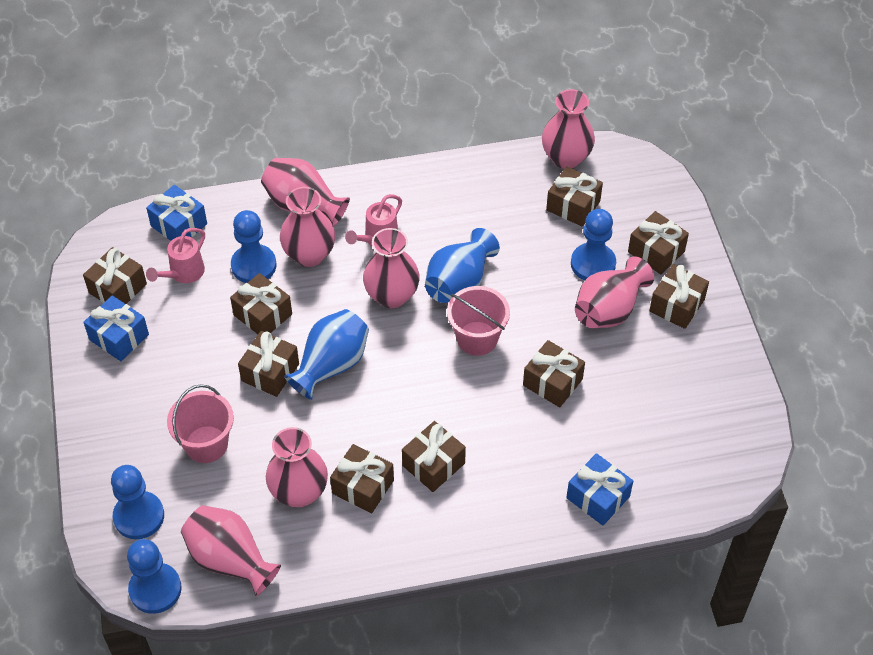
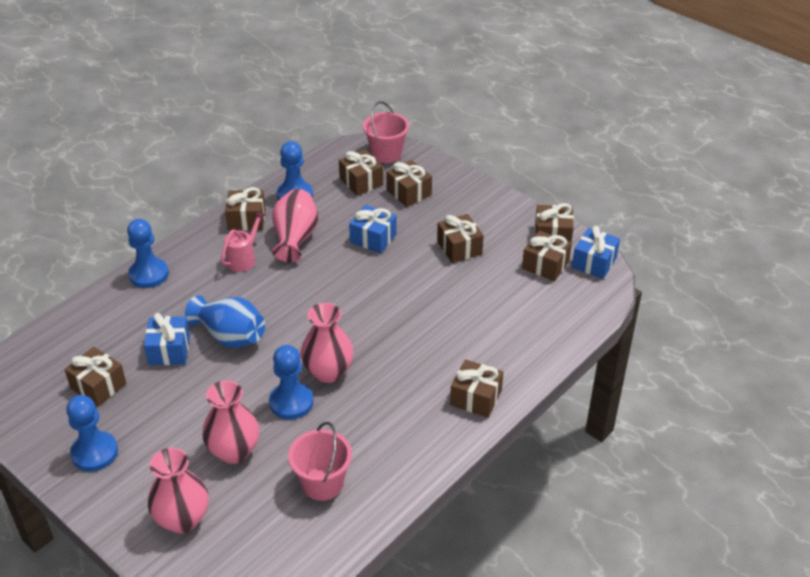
blue vase: [284,309,369,400] [425,228,500,303] = 2 -> [185,295,265,348] = 1
brown gift: [83,247,147,304] [230,273,292,334] [238,331,299,397] [330,444,394,514] [402,421,466,492] [523,340,585,407] [546,166,603,227] [628,211,689,274] [649,264,709,329] = 9 -> [65,347,126,407] [225,187,266,231] [339,150,383,196] [386,160,432,207] [437,214,484,263] [450,359,503,418] [522,230,572,281] [535,203,574,242] = 8
pink vase: [181,505,281,596] [261,158,350,227] [266,427,328,507] [280,187,335,267] [363,228,420,308] [542,89,595,169] [575,256,654,328] = 7 -> [148,448,208,533] [202,380,259,464] [272,189,318,262] [301,303,354,383] = 4
pink watering can: [146,228,205,283] [345,194,402,246] = 2 -> [221,210,265,272] = 1

